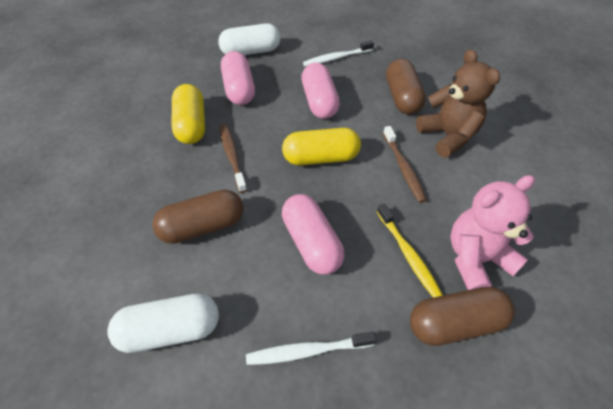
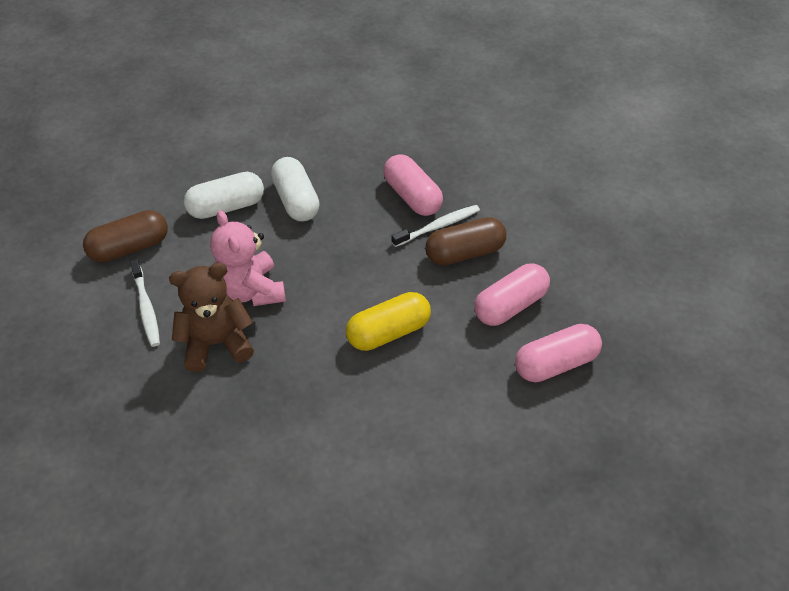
brown capsule: [152,190,244,244] [386,59,426,115] [410,287,515,346] = 3 -> [83,210,168,262] [425,217,506,265] = 2
brown toothbrush: [220,124,247,193] [383,126,427,203] = 2 -> none = 0
yellow capsule: [172,84,205,144] [282,128,361,165] = 2 -> [346,292,431,351] = 1
yellow toothbrush: [377,203,443,298] = 1 -> none = 0

